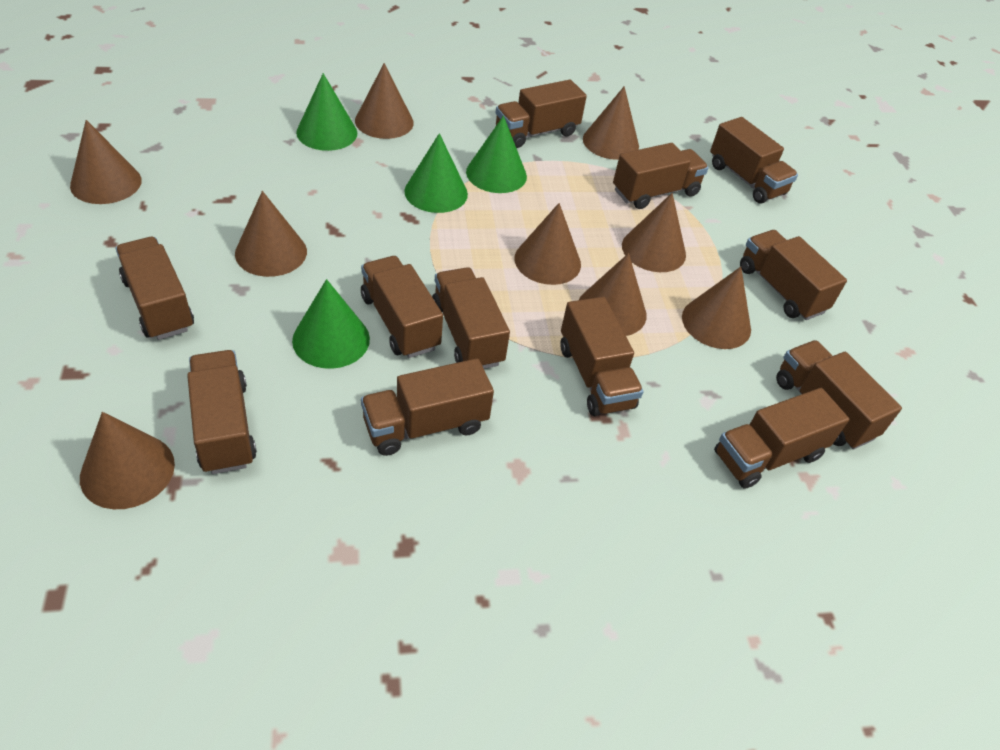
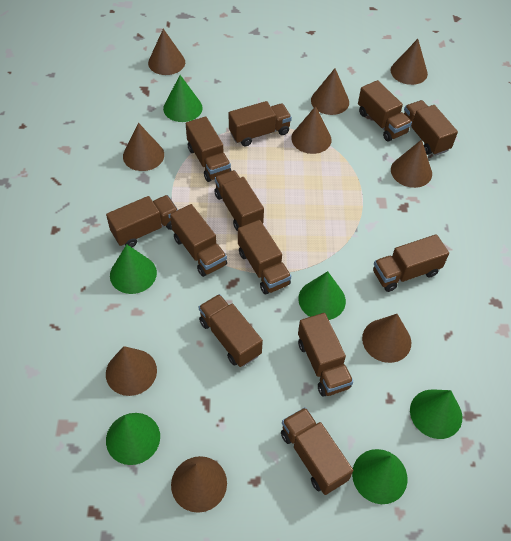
green cone: [292,279,370,369] [296,73,357,151] [404,133,468,213] [466,116,527,193] = 4 -> [106,413,160,465] [110,244,157,294] [163,75,203,122] [298,271,346,320] [352,449,408,504] [410,390,462,439] = 6

